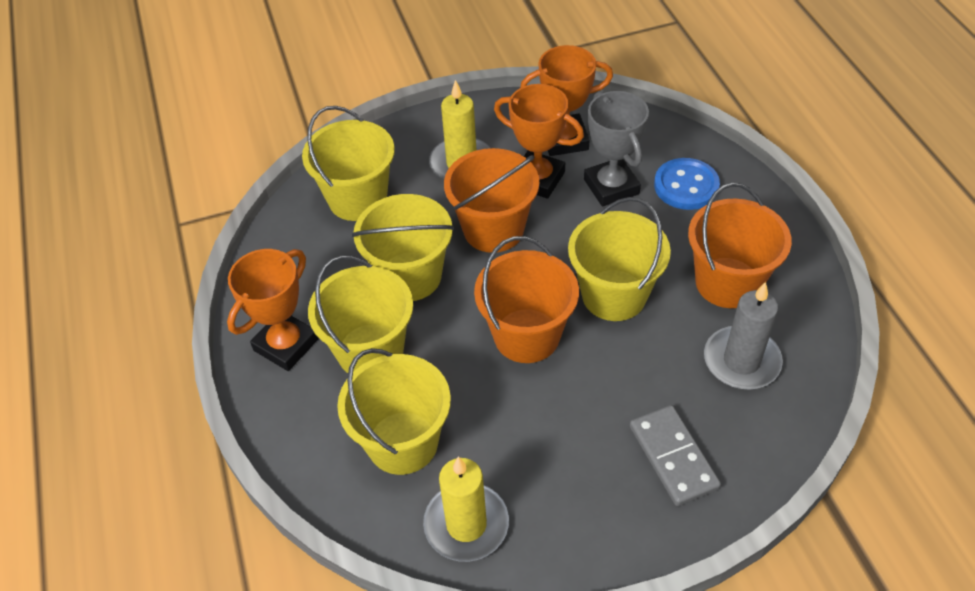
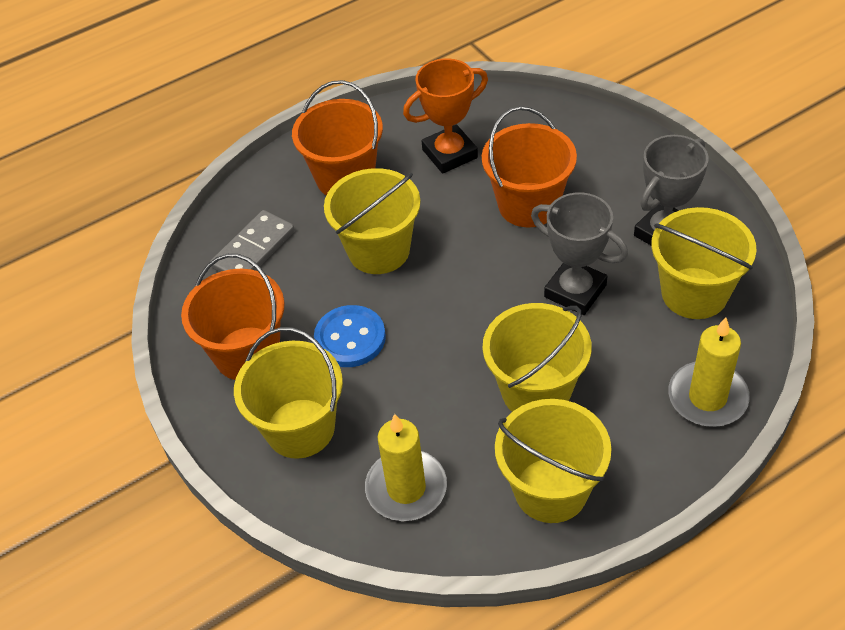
grey candle: [704,282,783,389] = 1 -> none = 0
grey trophy: [584,91,649,206] = 1 -> [531,192,628,315] [634,135,709,245] = 2
orange trophy: [227,249,319,371] [494,84,584,199] [520,45,613,156] = 3 -> [403,58,488,174] = 1

